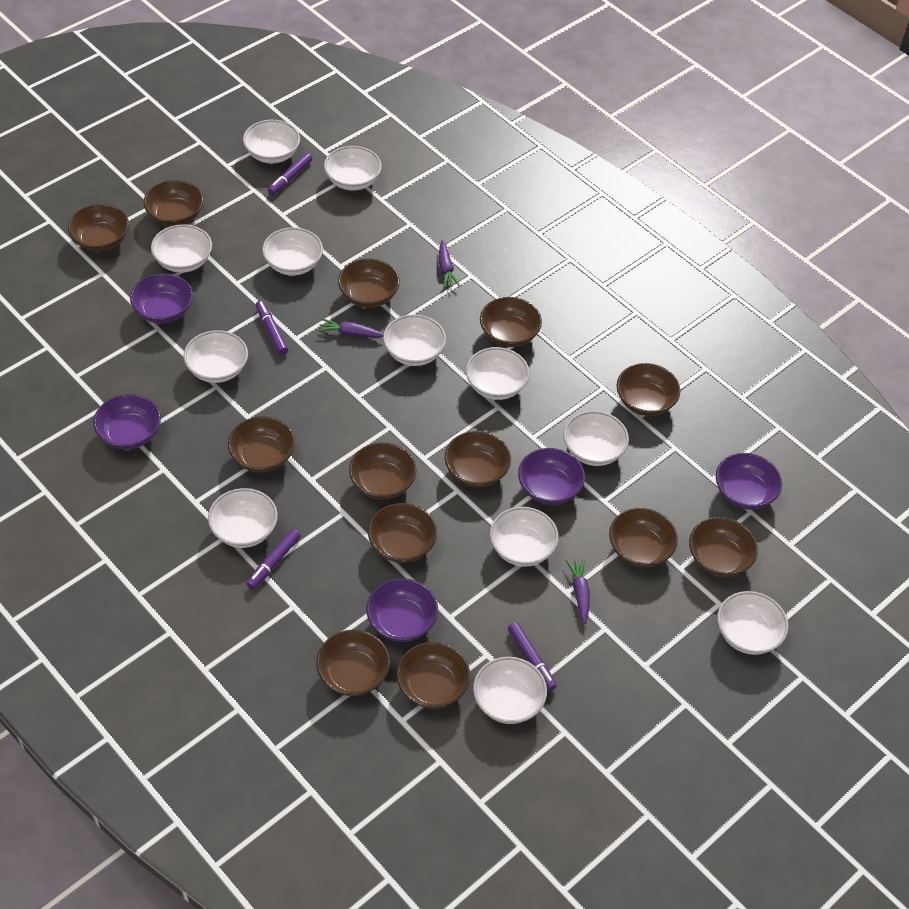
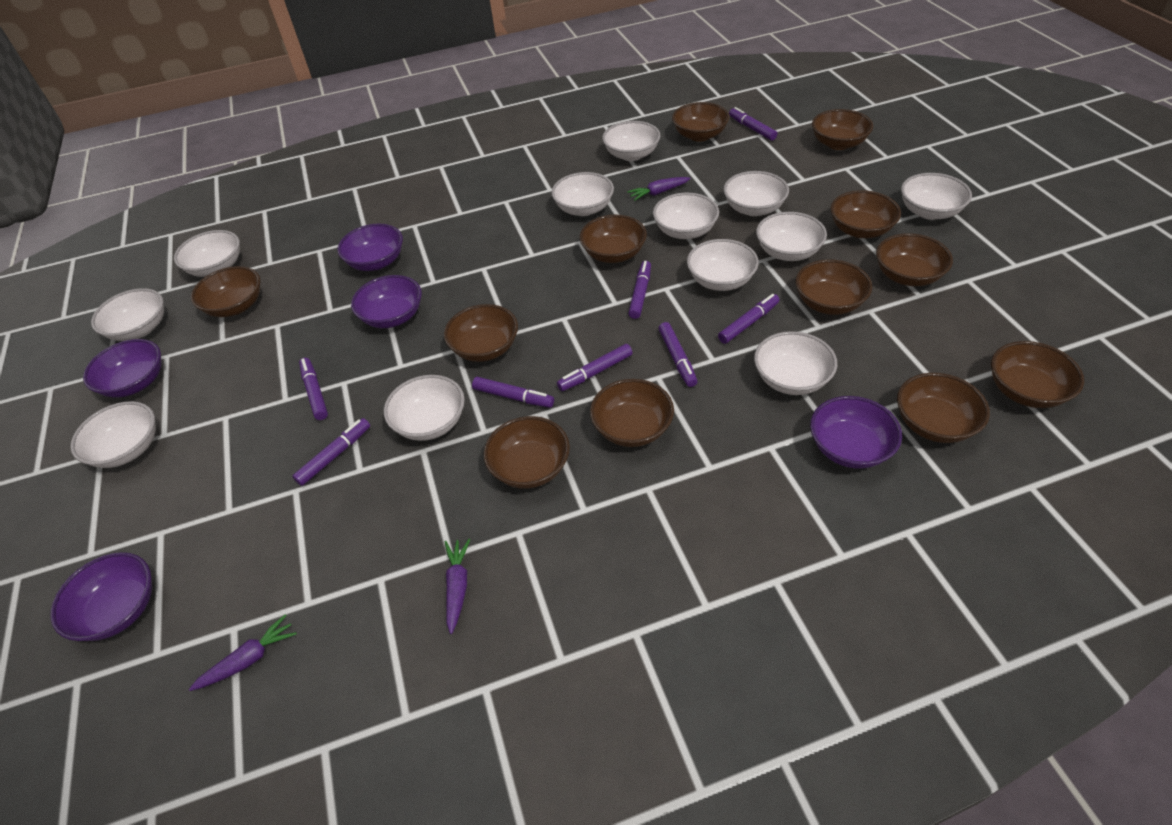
brown bowl: [68,204,129,252] [143,180,203,226] [228,416,295,473] [316,630,390,696] [338,259,400,308] [349,443,416,500] [368,503,437,563] [396,642,470,709] [445,431,511,488] [480,297,542,347] [609,508,678,567] [617,363,680,416] [689,517,758,577] = 13 -> [191,266,261,317] [444,304,518,362] [484,416,570,489] [580,215,647,263] [590,379,674,447] [672,102,730,142] [795,259,872,315] [812,109,873,150] [830,190,901,238] [876,233,953,286] [897,373,990,443] [991,341,1084,408] = 12
purple marker: [246,529,301,589] [256,301,288,355] [268,153,312,195] [508,622,557,691] = 4 -> [292,418,370,486] [299,358,328,420] [472,377,554,408] [557,344,633,391] [628,261,651,319] [658,322,698,387] [718,294,780,344] [729,107,777,141] = 8

